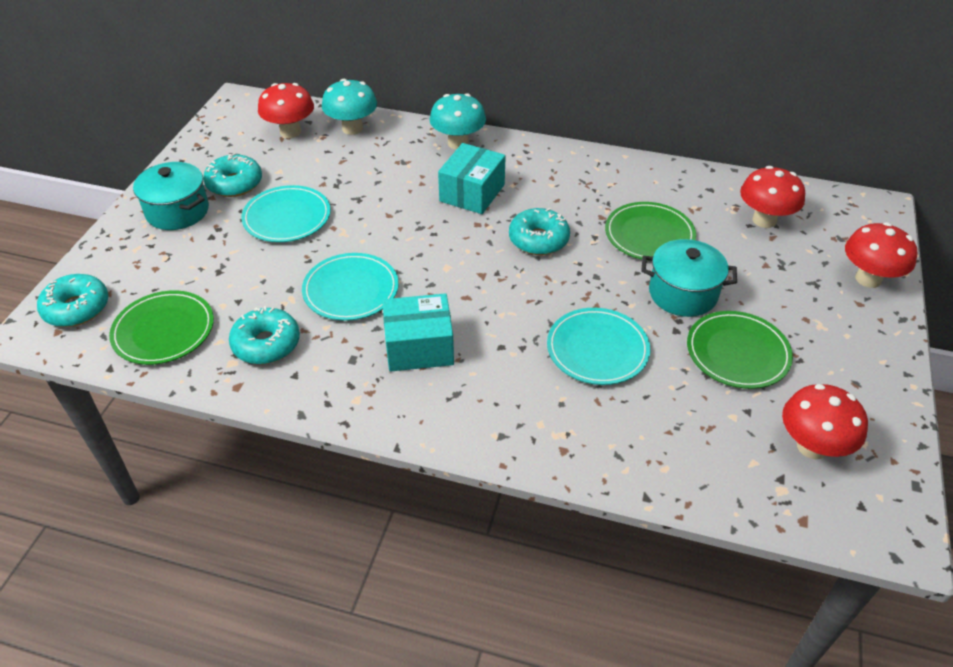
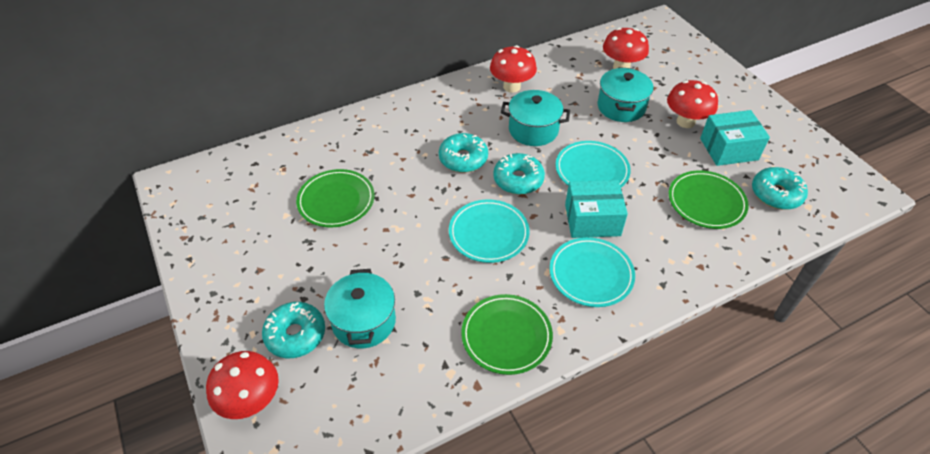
turquoise mushroom: [322,79,377,135] [430,93,486,149] = 2 -> none = 0
turquoise pot: [133,162,209,230] [641,239,737,317] = 2 -> [324,269,396,348] [501,90,570,146] [597,67,654,122] = 3

